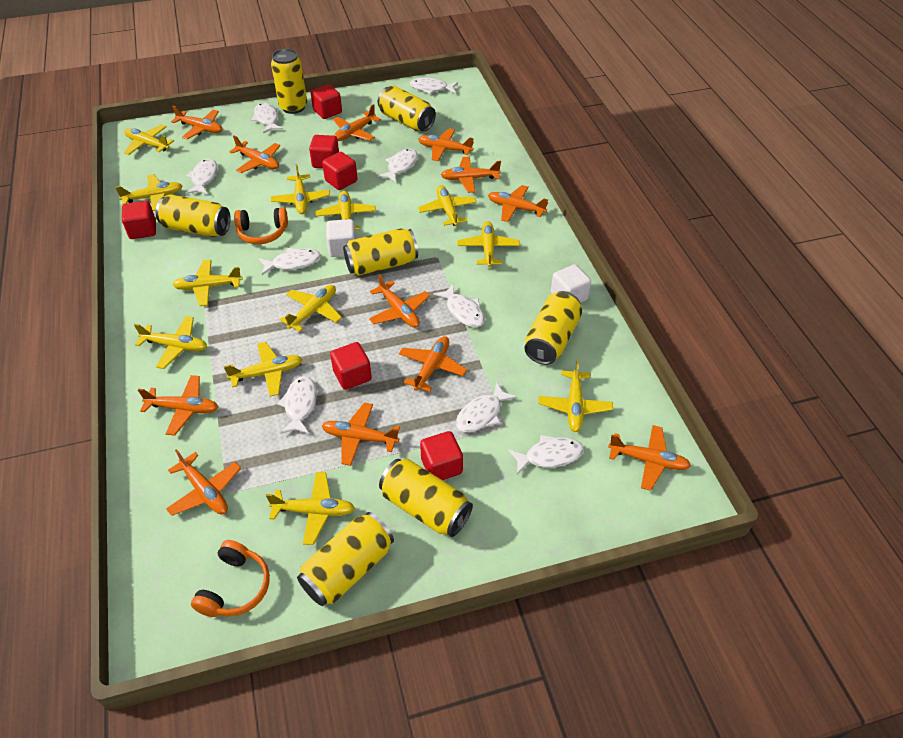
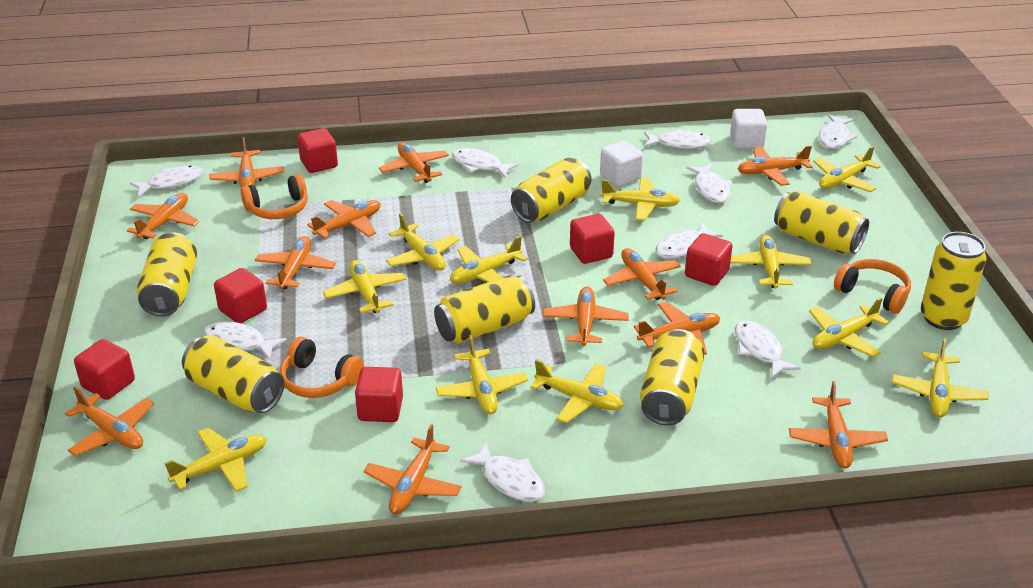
orange headphones: [191,540,270,617] [234,207,288,244] = 2 -> [241,174,308,219] [280,337,364,398] [834,259,911,314] = 3
yellow plane: [115,174,182,211] [124,125,174,155] [134,316,207,369] [172,260,243,306] [224,342,302,397] [266,472,355,545] [271,164,330,214] [280,285,342,332] [315,191,376,230] [418,185,477,226] [457,221,520,267] [538,360,613,432] = 12 -> [164,427,267,492] [323,260,406,313] [386,213,460,271] [436,335,528,414] [450,236,528,284] [530,359,624,424] [601,178,680,221] [730,235,812,288] [809,298,889,357] [813,146,881,192] [892,338,988,417] = 11

